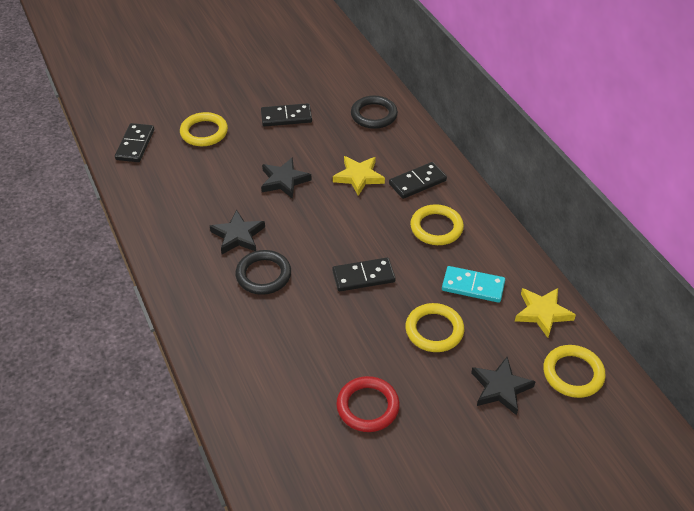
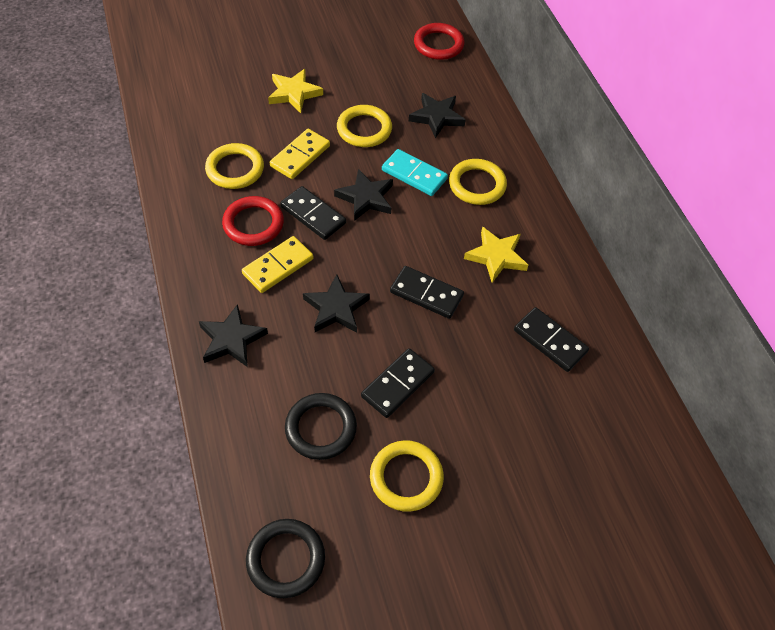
black star: [210,210,265,254] [261,157,312,199] [471,357,536,415] = 3 -> [199,304,268,367] [303,274,370,333] [334,169,393,221] [409,93,466,138] = 4
red ring: [336,376,400,432] = 1 -> [222,196,284,246] [414,23,465,60] = 2
yellow domino: none = 0 -> [242,236,314,293] [270,129,330,179] = 2

